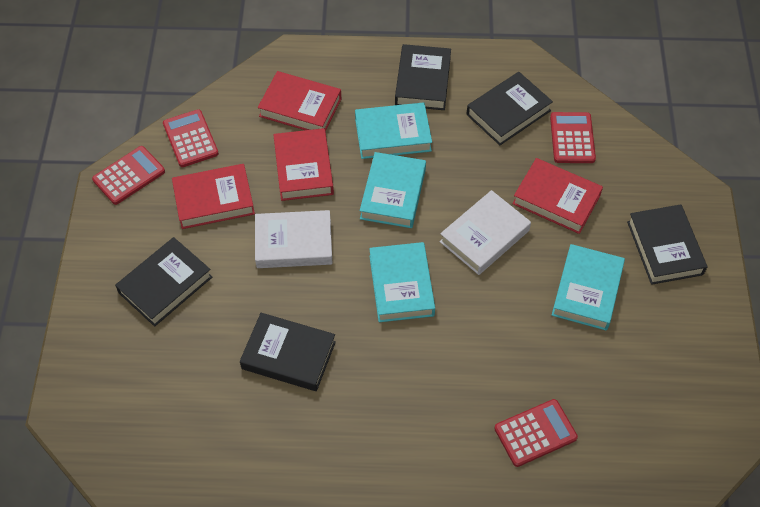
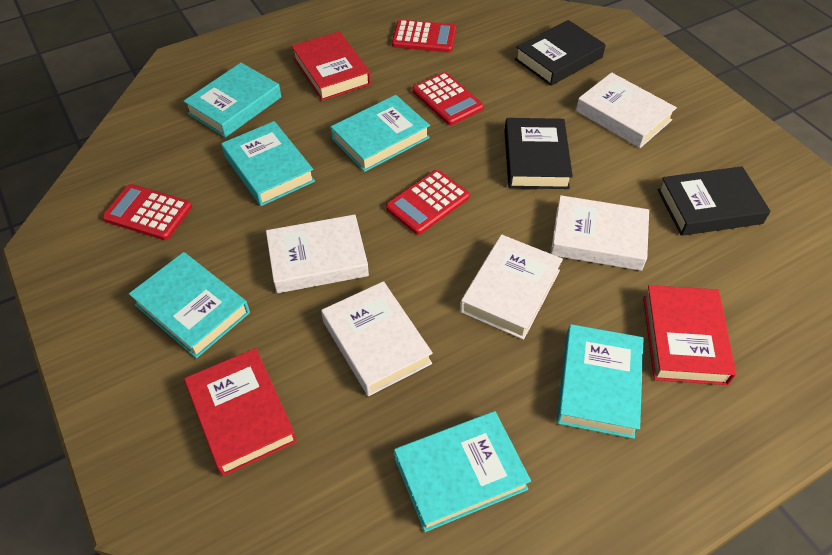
black book: [115,237,212,326] [240,313,336,391] [395,44,451,110] [466,72,553,145] [627,204,707,285] = 5 -> [504,118,573,189] [515,20,606,86] [658,166,771,236] = 3
red book: [172,164,255,229] [258,71,342,131] [273,128,334,201] [512,158,603,234] = 4 -> [184,348,297,476] [291,31,371,101] [643,285,736,385] = 3
turquoise book: [355,102,432,159] [360,152,426,228] [369,242,435,322] [552,244,625,331] = 4 -> [129,252,250,358] [184,63,281,138] [221,121,315,206] [331,95,430,172] [394,411,531,532] [556,324,644,439] = 6
white book: [255,210,332,268] [440,190,531,275] = 2 -> [266,214,369,293] [321,281,433,396] [460,234,563,340] [551,195,649,271] [576,72,677,148] = 5

